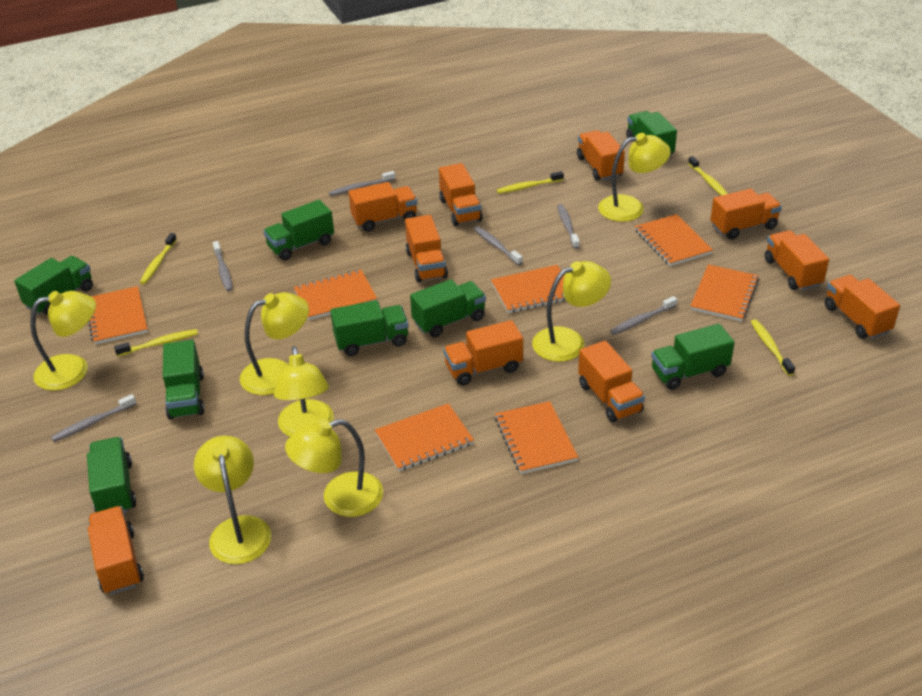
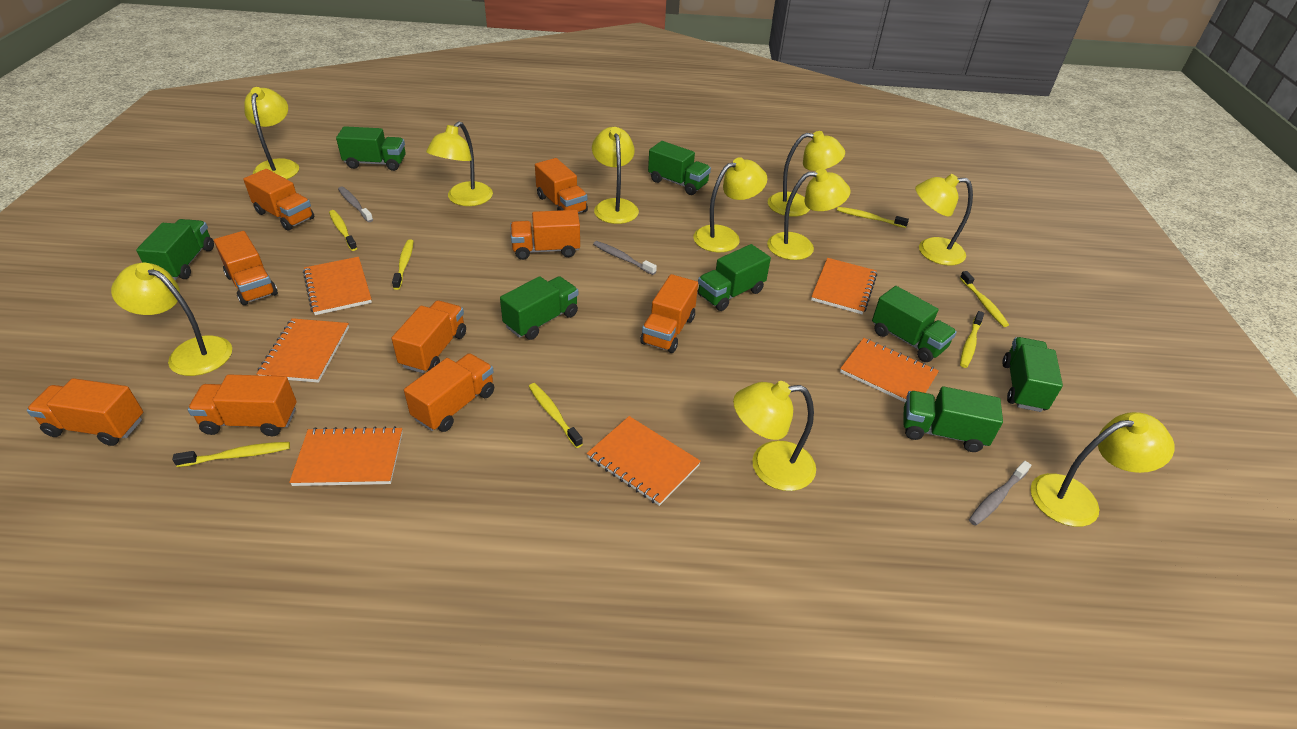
grey toothbrush: [51,394,136,442] [213,241,233,292] [329,171,395,196] [474,226,523,265] [557,204,580,249] [610,296,677,335] = 6 -> [338,187,373,222] [593,241,657,275] [969,461,1031,526] = 3
orange notebook: [89,286,148,345] [294,270,377,320] [375,403,474,471] [491,265,566,313] [495,401,578,474] [635,214,713,266] [690,264,759,322] = 7 -> [257,318,349,383] [289,426,403,486] [303,257,372,315] [587,416,701,506] [811,258,877,314] [840,338,939,403] = 6
orange truck: [88,506,144,595] [349,182,417,232] [405,215,448,282] [439,163,483,226] [443,320,523,386] [577,130,625,181] [578,341,645,423] [710,189,782,240] [765,230,829,290] [825,275,900,339] = 10 -> [27,378,143,446] [188,375,297,436] [214,231,278,305] [243,169,314,231] [391,300,466,373] [404,353,494,432] [510,210,580,260] [535,158,588,213] [640,274,698,353] = 9
yellow lamp: [30,291,96,391] [194,436,271,564] [240,292,309,395] [274,346,334,437] [285,419,383,517] [532,261,611,362] [598,133,671,222] = 7 -> [111,263,232,376] [244,87,299,179] [426,122,493,206] [592,127,639,224] [693,157,767,252] [733,381,816,491] [767,168,850,260] [768,131,845,217] [915,174,973,265] [1030,412,1175,527] = 10
yellow toothbrush: [114,329,198,357] [140,233,177,284] [497,171,564,194] [688,156,728,196] [751,319,795,376] = 5 -> [172,442,290,467] [329,210,357,251] [392,239,413,290] [529,383,583,448] [837,207,909,228] [960,271,1009,327] [960,311,984,368] = 7

